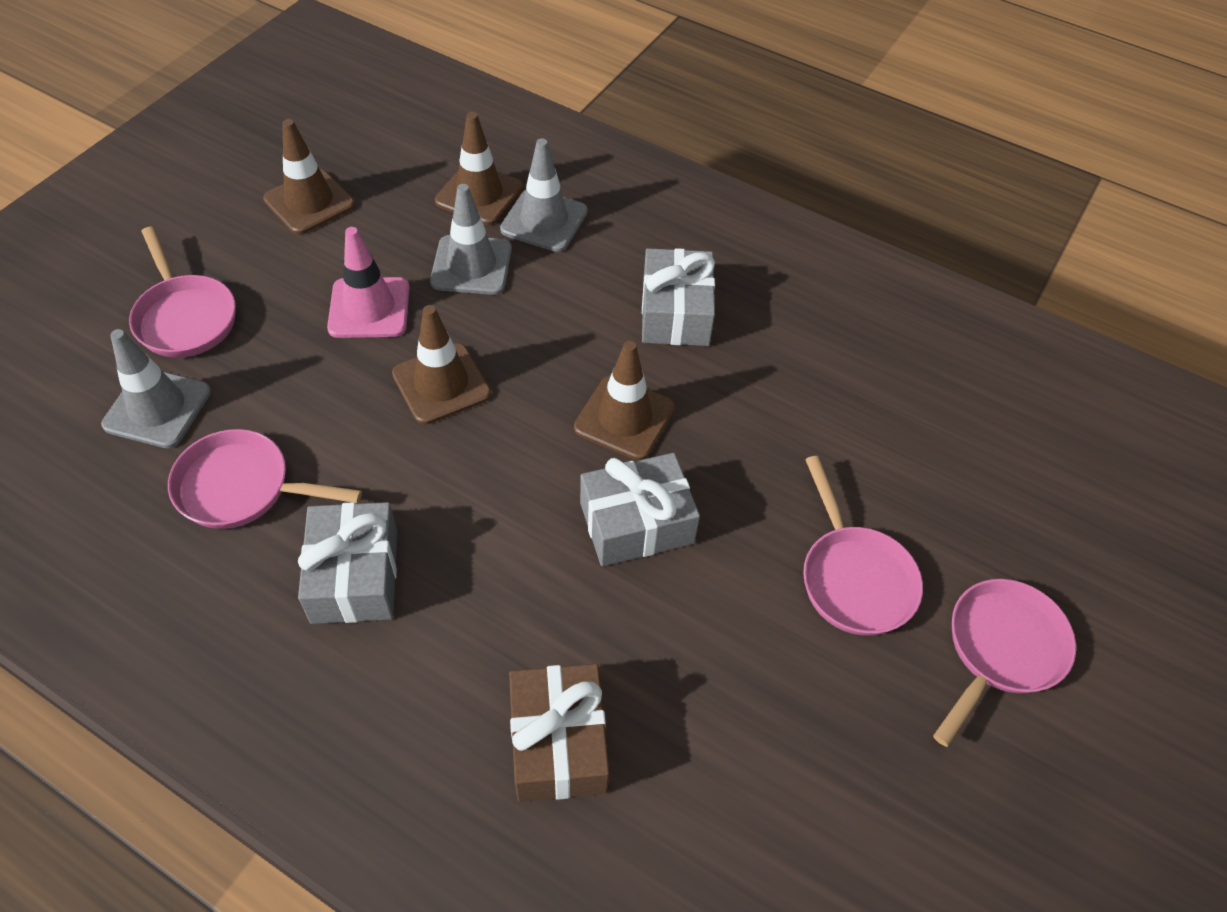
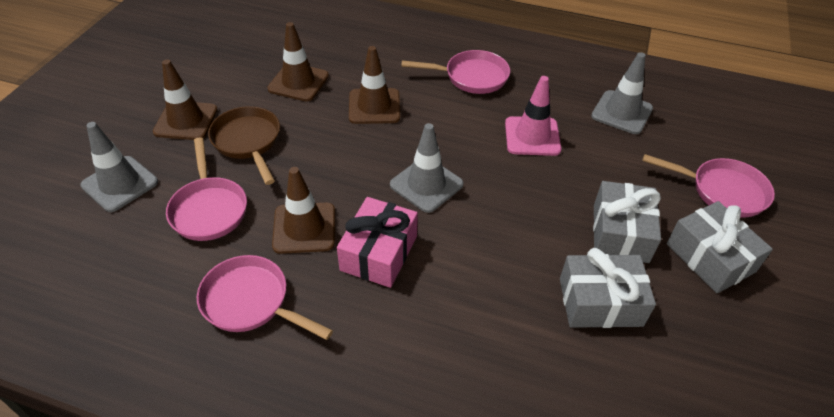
brown gift: [509,664,610,802] = 1 -> none = 0
brown pan: none = 0 -> [208,106,280,185] = 1
pink gift: none = 0 -> [337,197,418,288] = 1

